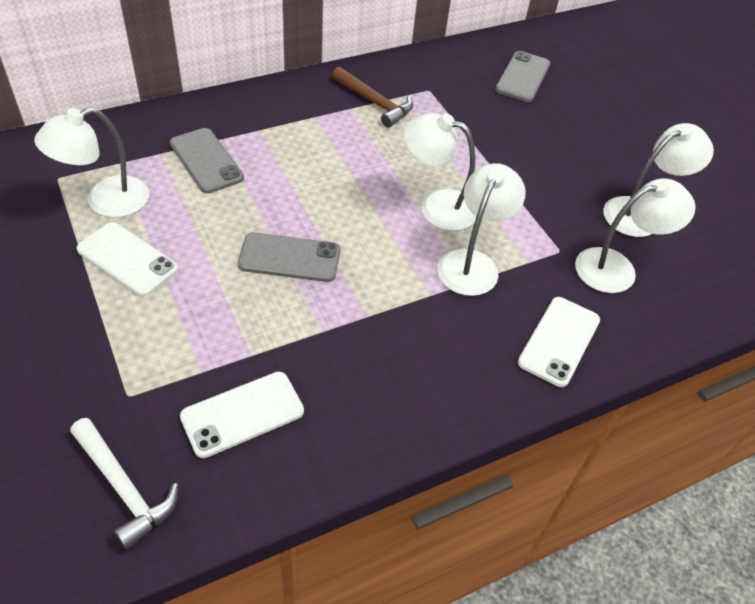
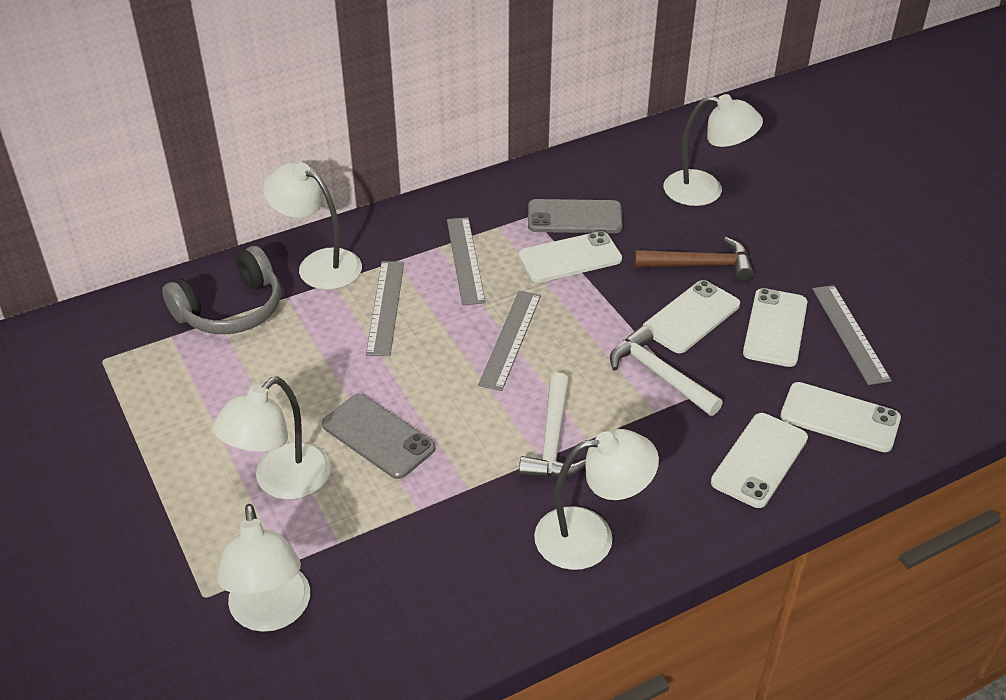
grey headphones: none = 0 -> [162,246,281,334] = 1
grey phone: [170,128,244,193] [238,232,340,282] [495,51,550,102] = 3 -> [322,394,435,479] [528,199,623,233] = 2
grey ruler: none = 0 -> [366,261,404,356] [447,217,486,305] [478,291,541,391] [812,285,892,385] = 4
white hammer: [70,418,178,549] = 1 -> [519,373,586,479] [610,326,723,416] = 2
white phone: [77,222,178,297] [180,372,304,458] [518,297,600,387] = 3 -> [518,231,622,283] [643,280,740,353] [711,413,808,508] [743,288,807,367] [780,382,901,452] = 5

